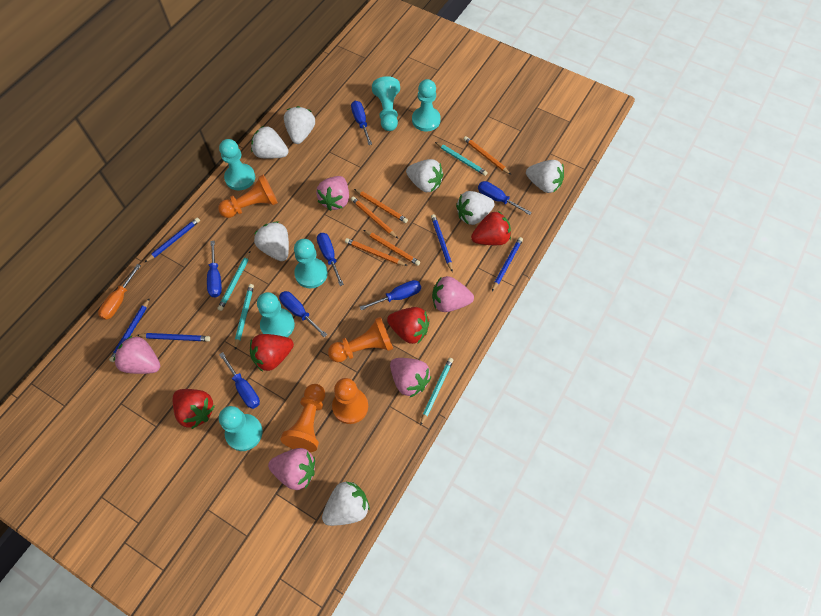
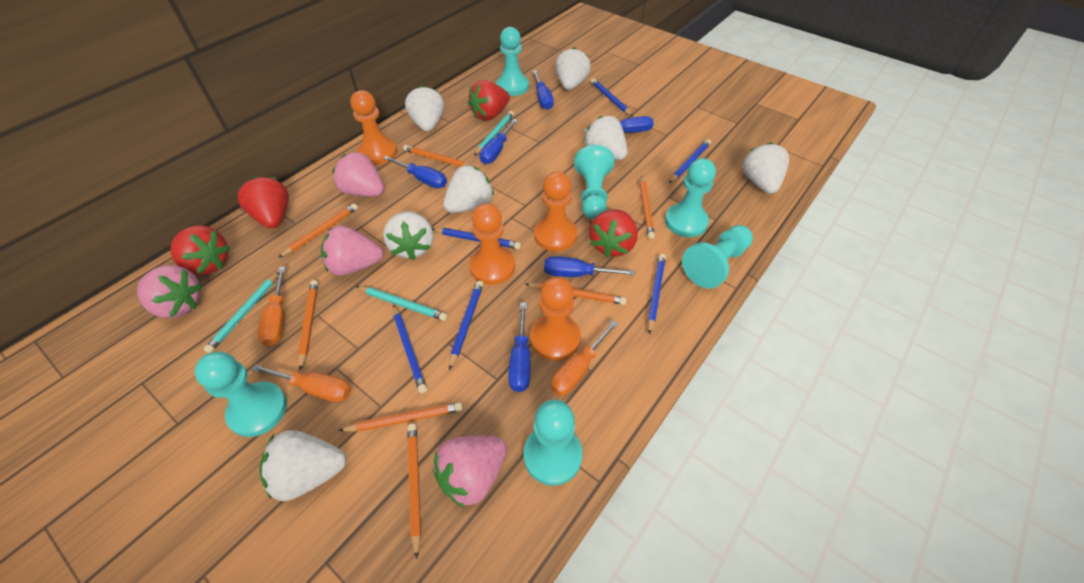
blue pencil: [109,298,150,362] [137,333,210,342] [144,217,200,263] [431,214,453,272] [492,237,523,291] = 5 -> [393,305,427,393] [432,228,521,249] [449,281,483,370] [591,78,633,116] [647,254,666,334] [669,139,711,183] = 6
blue screwdriver: [207,241,222,297] [219,352,260,409] [279,291,327,337] [317,233,344,286] [351,101,372,145] [360,280,421,310] [478,181,532,215] = 7 -> [383,156,447,188] [480,119,518,164] [508,302,531,392] [533,70,554,110] [544,256,635,277] [583,116,654,133] = 6
orange pencil: [345,238,407,266] [351,197,398,238] [354,189,408,223] [364,230,420,266] [463,136,511,175] = 5 -> [278,203,358,258] [298,280,318,370] [338,402,463,432] [403,145,472,167] [407,424,421,559] [526,283,627,305] [640,175,655,239] = 7
orange screwdriver: [98,264,141,320] = 1 -> [251,364,351,402] [258,266,286,346] [551,320,618,396] = 3
pink strawberry: [113,336,160,374] [268,448,315,490] [316,176,349,211] [390,358,431,397] [432,276,474,312] = 5 -> [137,265,202,318] [321,226,384,276] [332,152,384,197] [433,436,507,508] = 4
turquoise pencil: [217,251,250,311] [235,284,254,350] [420,358,453,426] [435,142,488,176] = 4 -> [204,272,279,353] [356,286,447,321] [474,111,514,156] = 3

